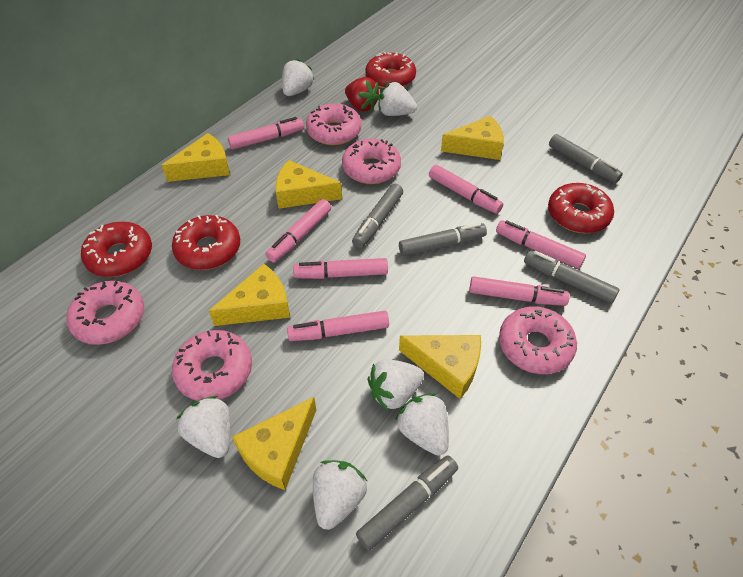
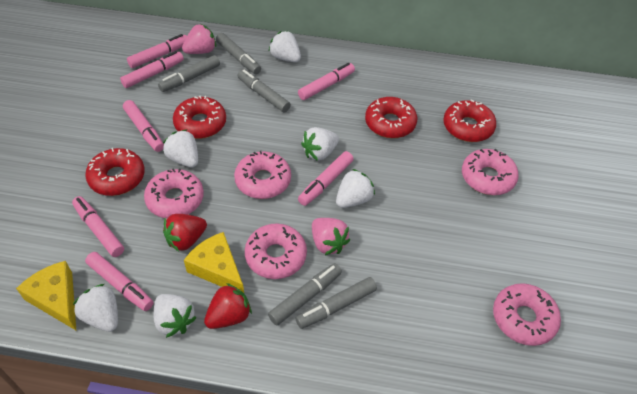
pink strawberry: none = 0 -> [182,24,216,54] [312,218,350,255] = 2
red strawberry: [345,77,379,112] = 1 -> [163,214,207,251] [204,283,252,329] = 2
yellow cheese: [161,133,230,182] [209,264,290,326] [232,397,316,490] [275,160,342,209] [399,335,481,399] [441,116,504,160] = 6 -> [16,261,76,330] [184,232,244,293] = 2

